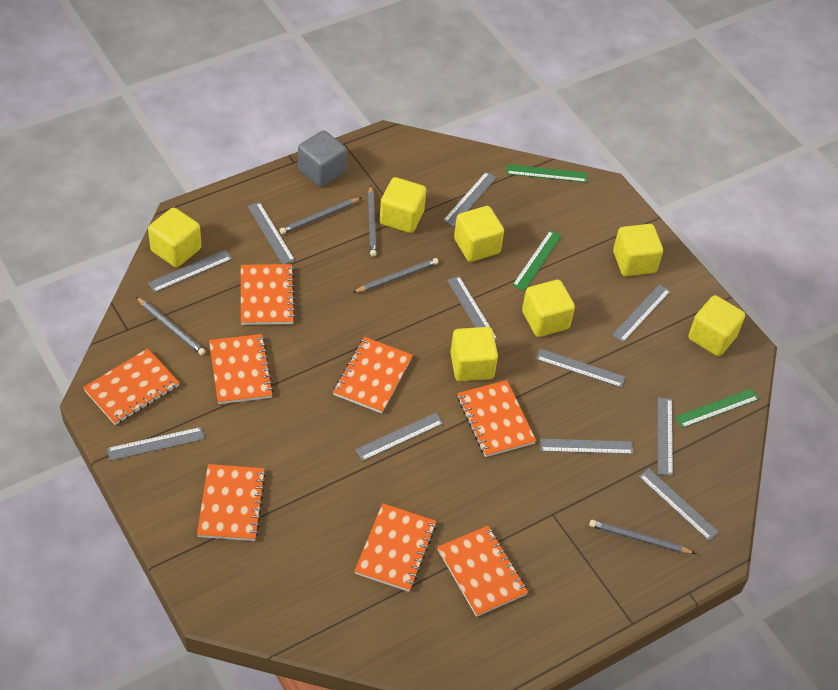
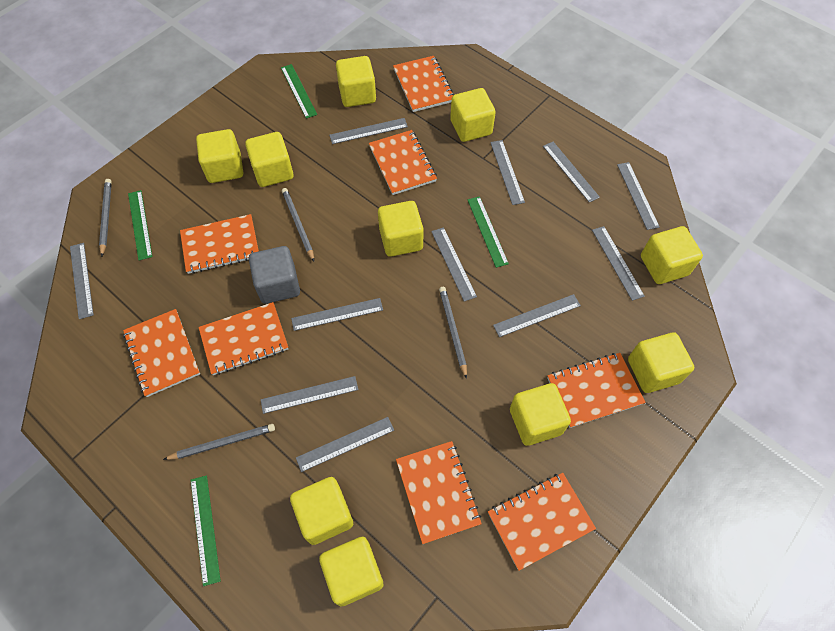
green ruler: [506,164,587,182] [512,231,561,291] [675,388,759,428] = 3 -> [128,190,152,261] [191,475,221,586] [281,64,317,119] [467,196,509,268] = 4
grey pencil: [136,297,206,355] [280,198,361,234] [352,258,439,293] [368,185,377,257] [589,520,696,554] = 5 -> [99,179,112,257] [163,424,275,460] [282,188,314,261] [439,287,467,379] = 4
yellow cube: [148,207,202,267] [380,177,426,233] [450,327,498,382] [454,206,504,262] [522,280,575,337] [613,224,663,276] [688,295,745,356] = 7 -> [196,129,243,183] [245,132,294,187] [290,477,353,545] [319,537,383,606] [336,56,376,107] [378,201,424,257] [450,88,496,142] [510,383,571,446] [628,332,694,393] [641,226,703,284] = 10

